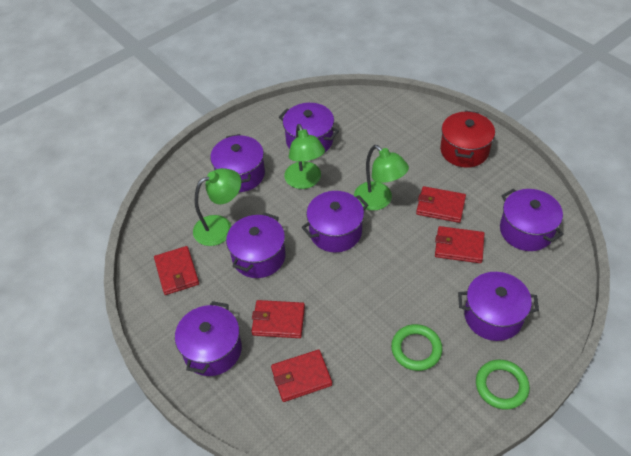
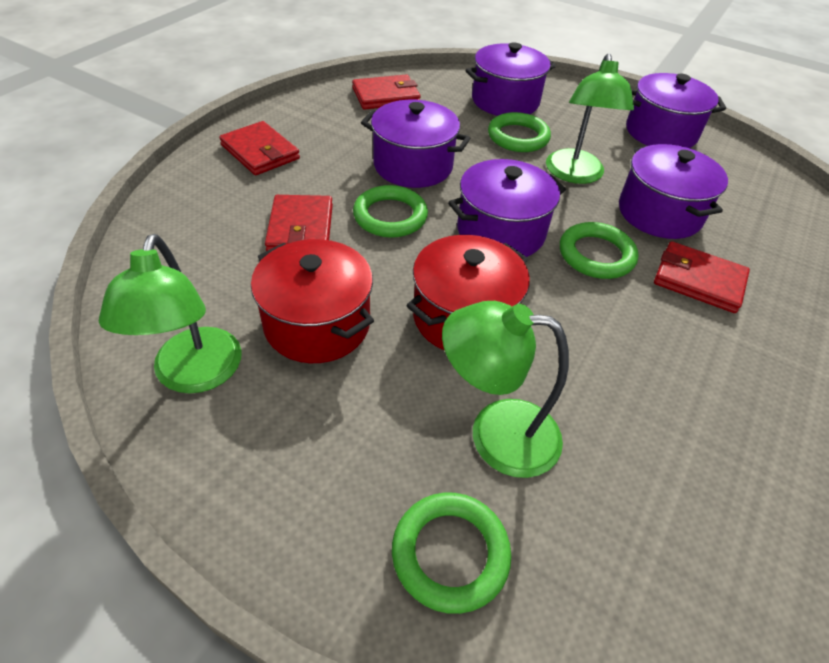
green ring: [391,324,443,371] [476,360,530,410] = 2 -> [353,185,428,238] [392,492,512,614] [488,112,551,152] [560,222,638,279] = 4
purple pot: [175,301,242,376] [210,134,265,192] [226,213,286,278] [279,103,339,152] [302,191,368,252] [458,272,539,341] [500,188,564,251] = 7 -> [361,100,471,188] [448,159,566,257] [466,42,556,116] [619,144,728,239] [626,73,726,148] = 5
red pot: [440,110,495,168] = 1 -> [251,239,374,363] [406,235,530,351] = 2
red wallet: [154,246,199,295] [251,300,305,338] [271,349,332,402] [416,186,466,223] [435,226,484,263] = 5 -> [219,121,300,176] [265,195,333,251] [352,74,421,110] [654,241,750,313] = 4

